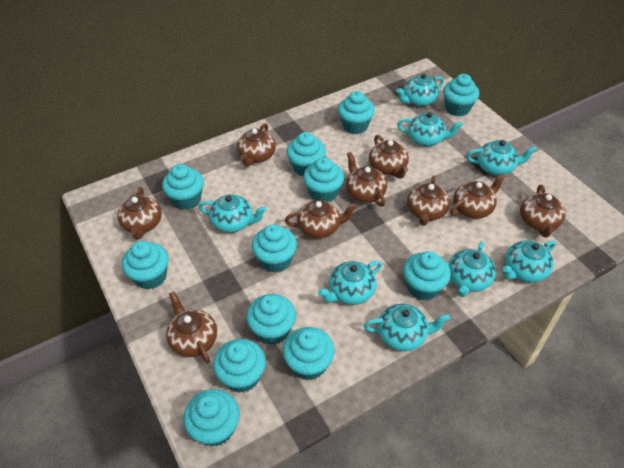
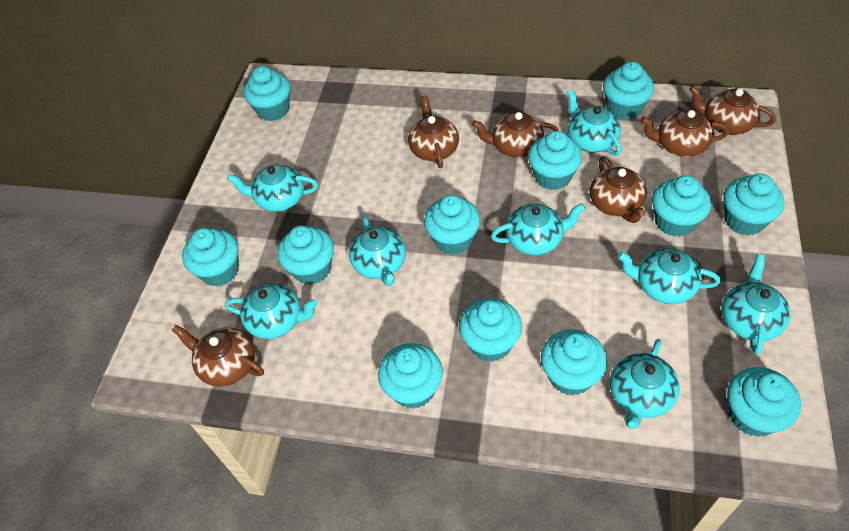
brown teapot: [118,187,162,240] [166,291,217,363] [237,123,276,166] [285,200,357,239] [346,152,387,206] [369,135,409,179] [407,176,450,226] [450,173,506,219] [520,185,565,237] = 9 -> [172,325,264,387] [408,95,459,168] [472,112,559,158] [590,157,647,223] [640,109,729,157] [689,85,776,135] = 6

